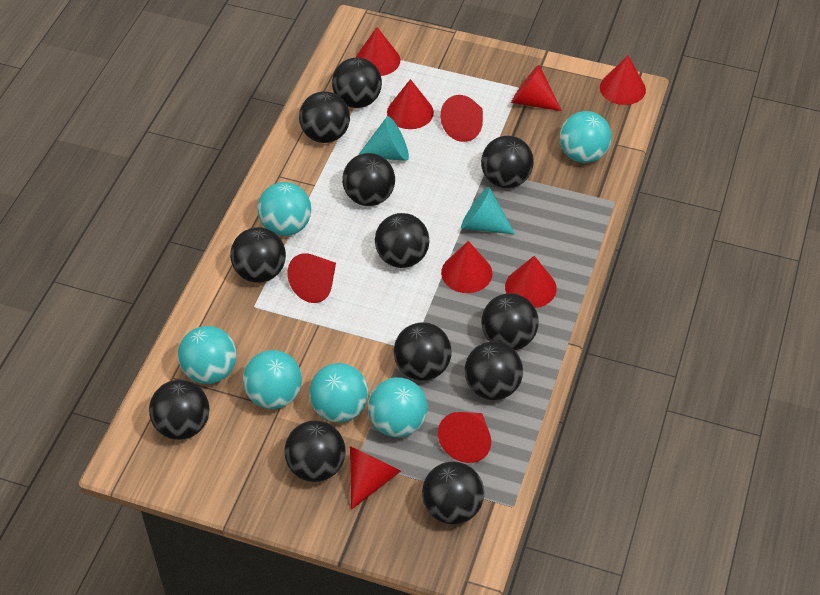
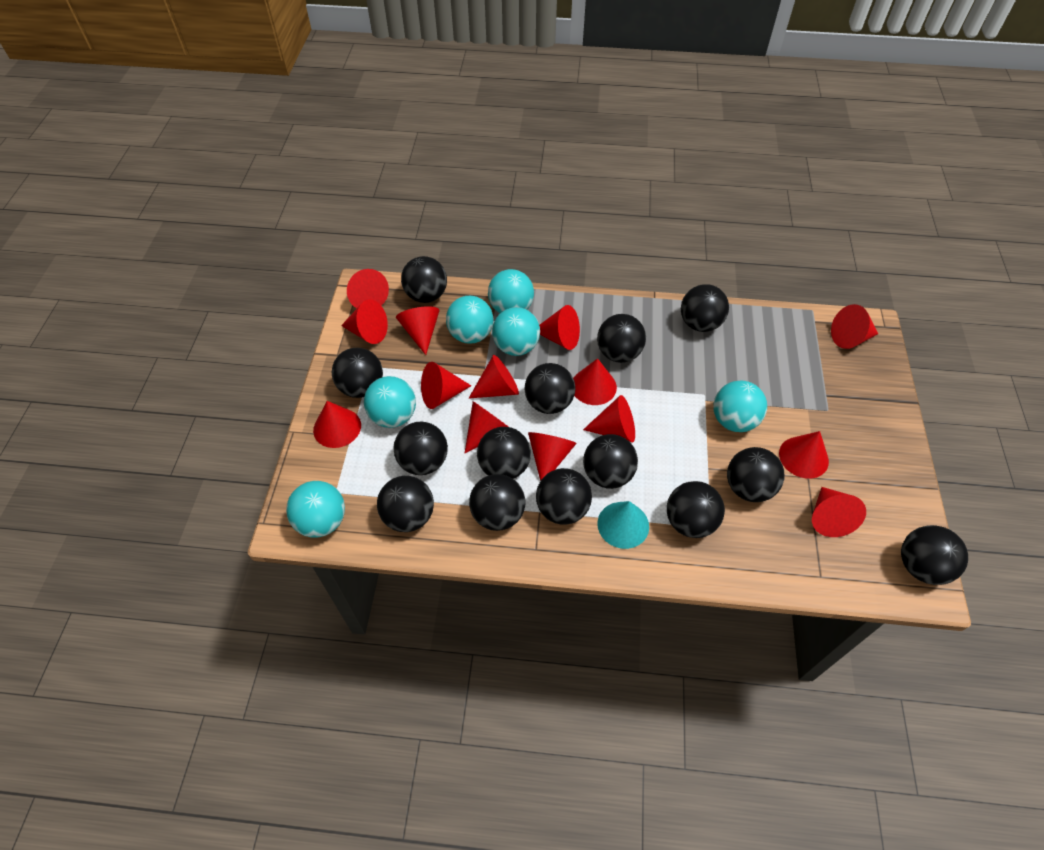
black ball: [149,380,210,440] [230,227,286,283] [284,421,346,482] [299,91,350,143] [332,58,382,108] [342,153,395,206] [375,213,430,268] [394,322,452,381] [422,461,484,525] [465,341,523,400] [481,136,534,188] [481,293,539,350] = 12 -> [332,348,383,398] [377,476,434,532] [394,422,448,475] [401,256,447,303] [469,474,526,531] [477,427,531,479] [524,363,575,414] [536,468,592,525] [583,434,638,489] [597,314,646,363] [667,481,725,538] [681,284,729,332] [727,447,784,502] [901,525,968,585] = 14
red cone: [288,253,336,303] [350,446,401,510] [356,27,400,76] [387,79,434,129] [438,412,491,463] [440,95,483,142] [441,241,492,293] [505,256,557,308] [511,65,562,111] [600,56,646,105] = 10 -> [313,401,361,448] [341,299,388,344] [347,269,389,308] [396,306,440,355] [421,362,471,409] [465,401,509,453] [469,355,519,398] [528,432,577,481] [539,305,580,350] [573,358,617,405] [583,395,635,442] [779,431,829,479] [812,487,866,537] [831,304,878,349] = 14
turquoise cone: [358,116,409,161] [461,187,515,235] = 2 -> [597,501,649,549] = 1

